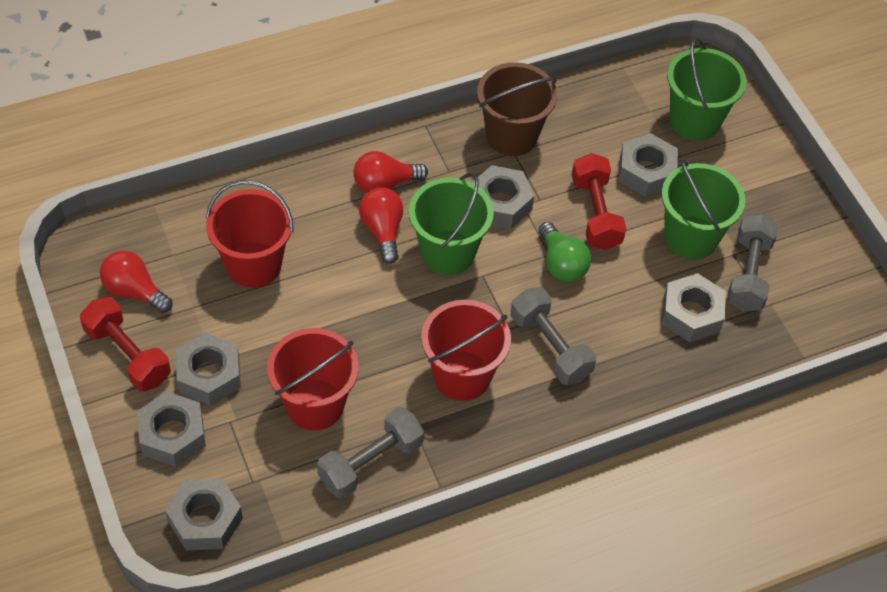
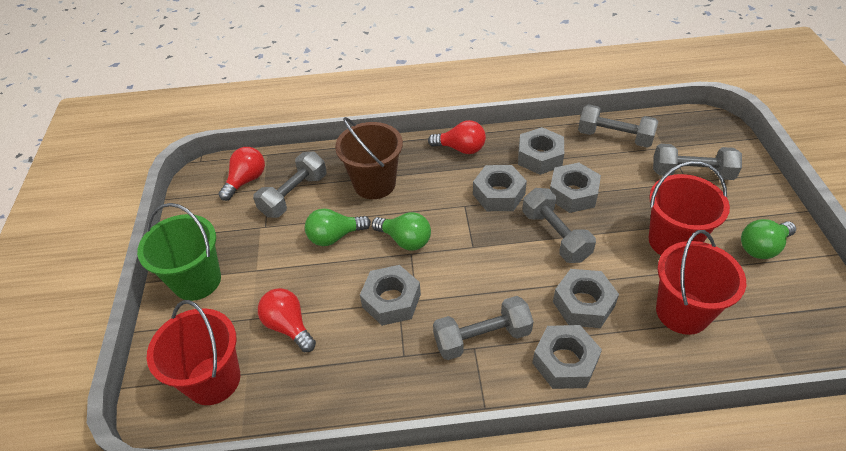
green bucket: [409,172,494,275] [661,158,745,260] [667,37,746,140] = 3 -> [137,203,221,301] = 1
green light bulb: [539,222,591,282] = 1 -> [305,208,371,246] [372,212,431,251] [741,219,796,259] = 3
grey dumbbell: [317,407,424,499] [511,287,596,385] [727,214,779,312] = 3 -> [253,151,327,218] [433,296,534,360] [522,188,596,263] [578,104,658,148] [653,144,742,180] = 5
red dumbbell: [80,297,171,391] [572,153,626,250] = 2 -> none = 0

